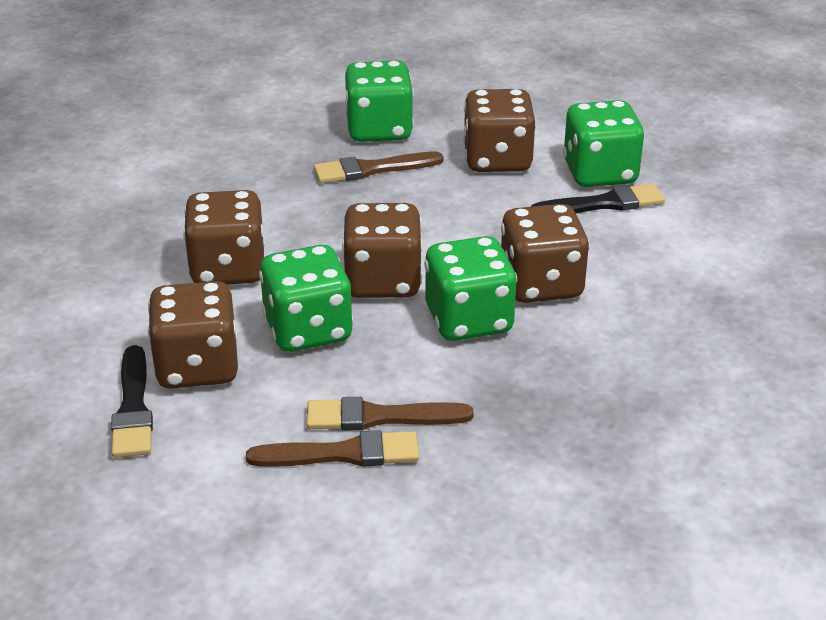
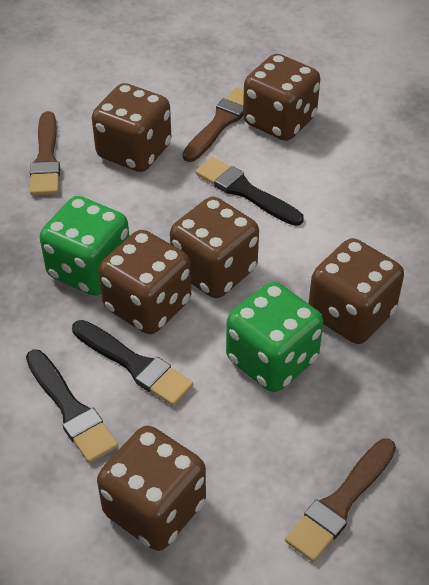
black brush: [111,345,153,458] [531,184,665,213] = 2 -> [26,349,118,463] [72,320,194,406] [196,157,304,226] = 3
brown dice: [148,281,238,389] [183,190,265,285] [342,203,423,298] [463,89,536,172] [501,204,590,303] = 5 -> [92,83,171,172] [97,426,206,551] [98,230,191,334] [170,197,259,298] [243,54,320,141] [309,238,404,344] = 6
green dice: [259,245,353,352] [345,61,414,142] [424,236,517,341] [563,100,645,187] = 4 -> [40,196,129,296] [226,282,323,392] = 2

